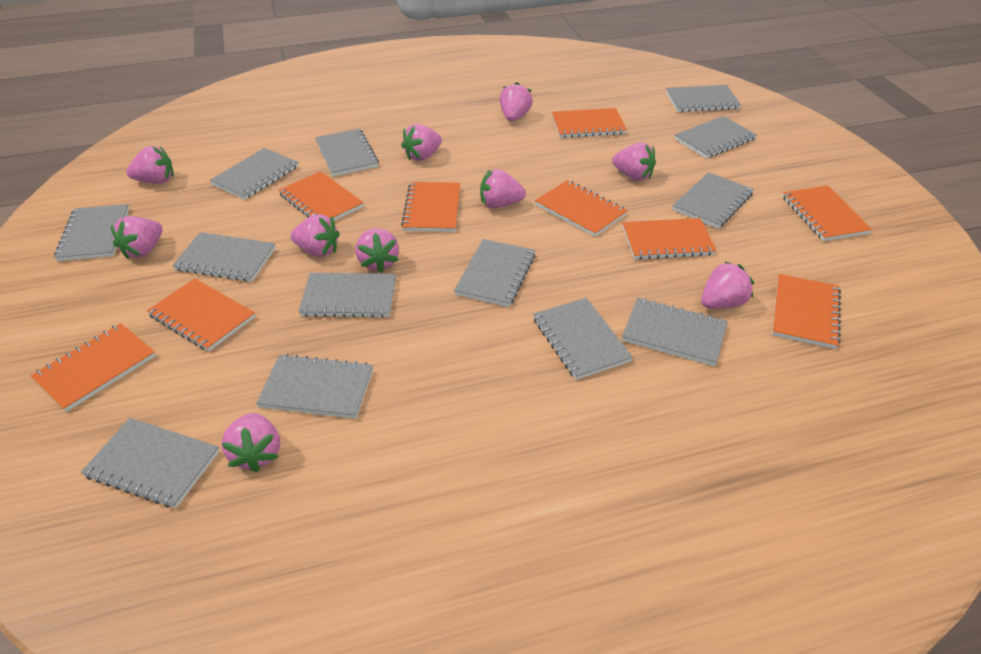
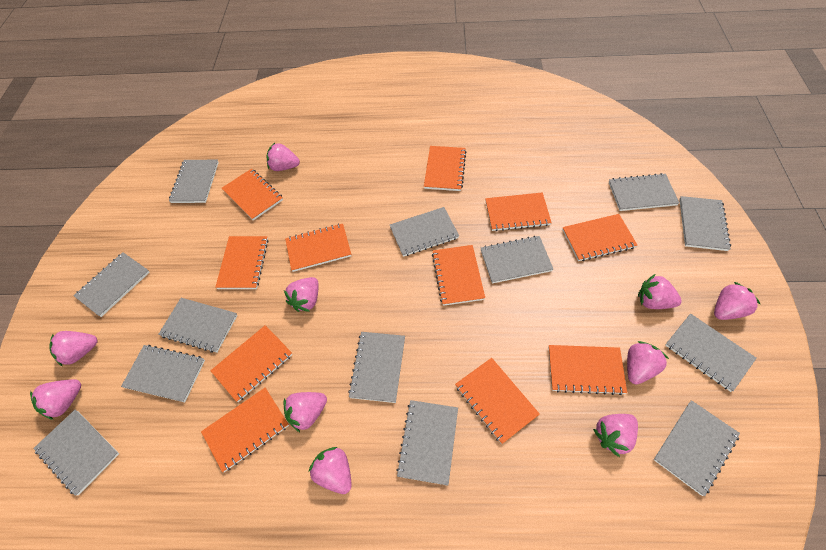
orange notebook: [30,323,156,412] [147,279,255,352] [278,171,364,221] [401,182,460,232] [535,180,628,237] [552,108,627,138] [623,218,716,260] [772,274,841,349] [782,185,872,241] = 9 -> [201,388,289,472] [210,325,293,402] [215,236,268,289] [222,169,283,221] [285,224,351,272] [424,146,466,191] [432,245,485,306] [455,358,540,444] [485,192,552,231] [548,345,627,395] [562,214,637,261] = 11

